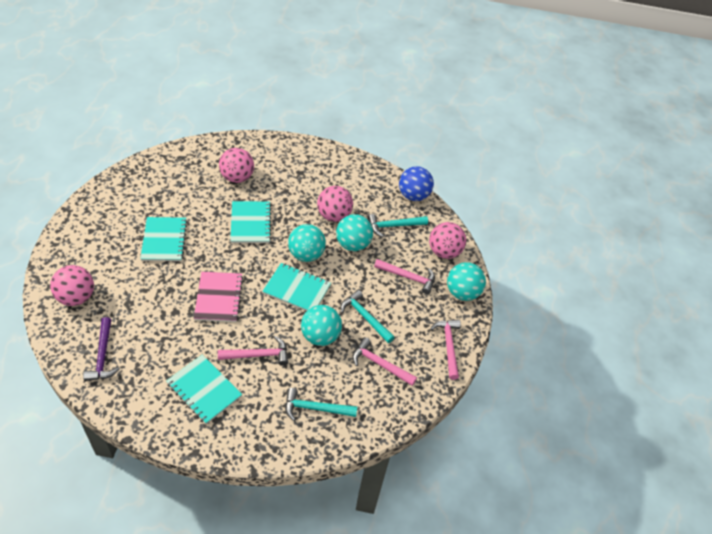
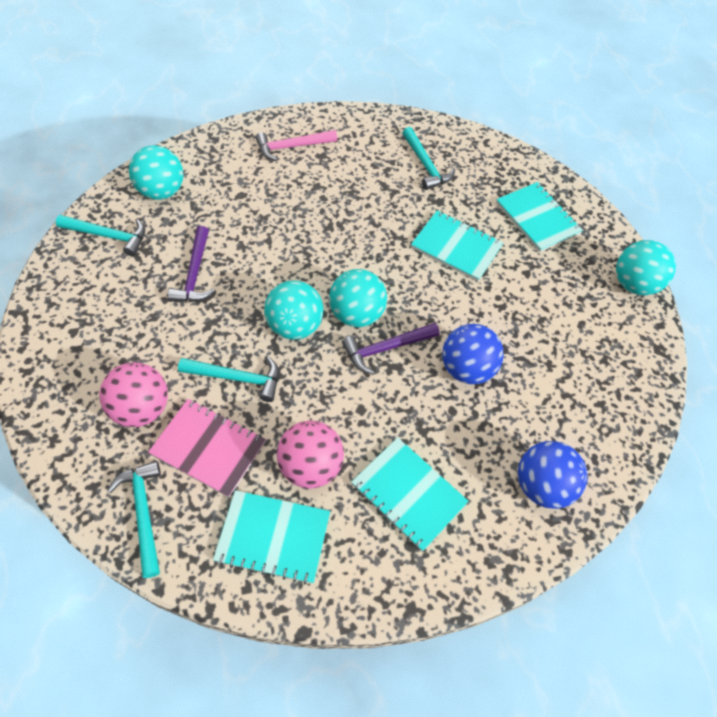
blue ball: [399,166,434,201] = 1 -> [442,324,504,384] [518,441,588,509] = 2
pink ball: [50,265,94,306] [219,148,254,183] [317,186,353,222] [429,222,466,259] = 4 -> [99,362,168,427] [277,421,344,489] = 2
pink hammer: [218,336,288,366] [352,337,417,386] [374,259,435,294] [430,320,461,380] = 4 -> [256,130,337,161] = 1
purple hammer: [83,317,120,381] = 1 -> [168,226,214,302] [342,323,440,374] = 2
turquoise hammer: [285,388,357,421] [341,290,395,343] [368,214,428,237] = 3 -> [56,215,145,256] [107,461,161,578] [178,357,279,402] [402,127,455,190] = 4

